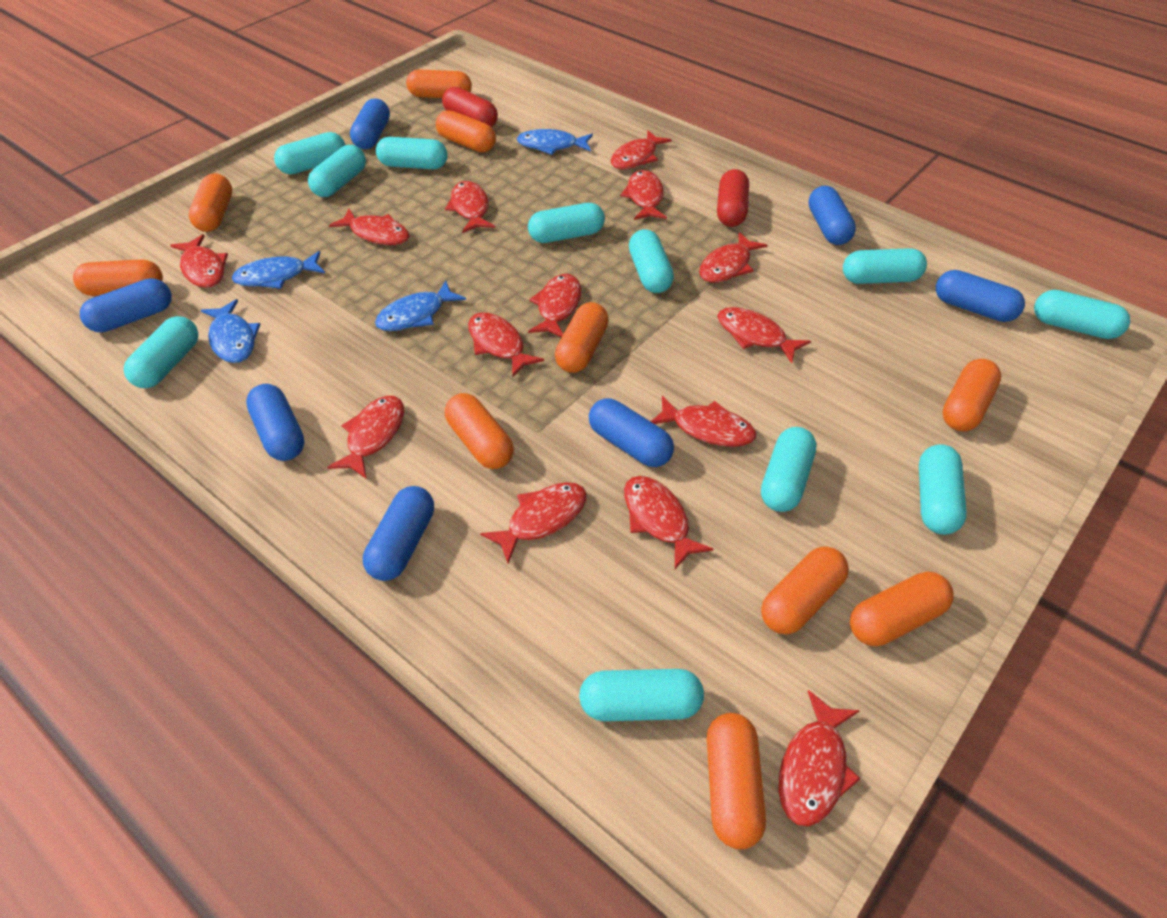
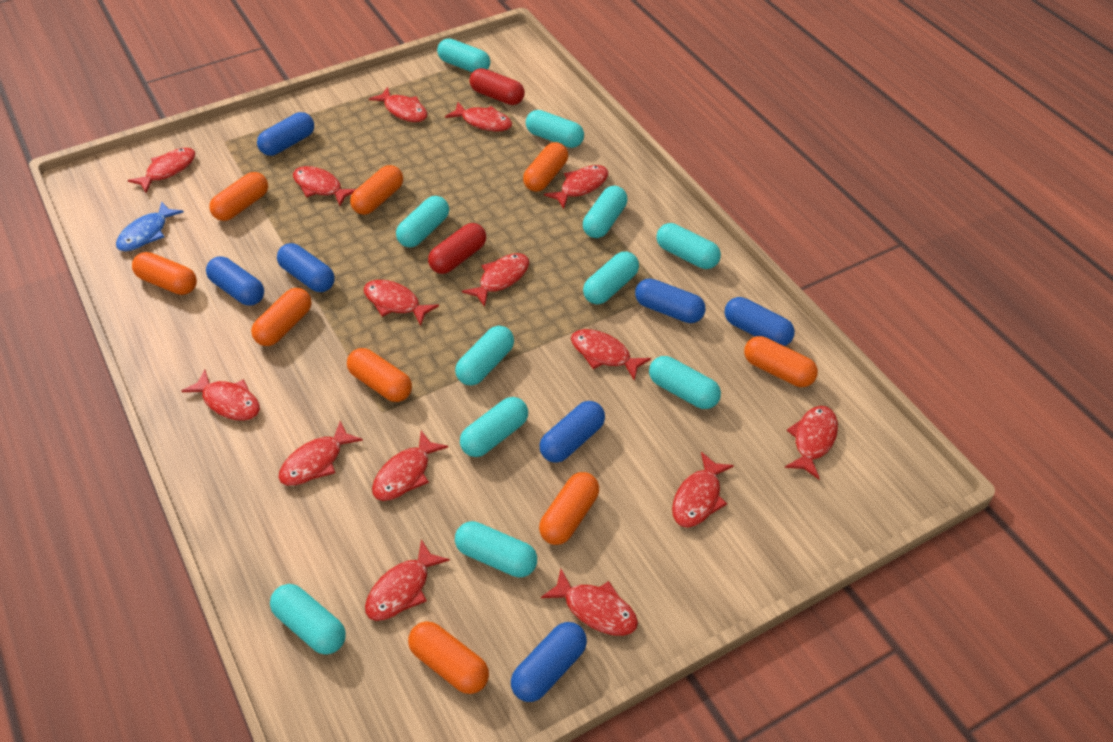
blue fish: [201,299,261,363] [232,251,325,289] [375,281,466,331] [517,129,593,155] = 4 -> [116,201,184,252] = 1
orange capsule: [73,259,163,296] [189,173,232,232] [406,69,472,98] [436,110,496,152] [445,393,514,469] [555,302,609,373] [707,713,766,849] [761,546,849,635] [850,572,953,646] [943,359,1001,431] = 10 -> [132,252,197,295] [209,172,268,221] [251,288,312,346] [347,348,412,402] [350,165,403,215] [408,621,489,694] [523,142,568,192] [539,472,599,545] [744,336,818,387] = 9
red fish: [170,234,228,288] [327,396,404,478] [329,209,410,245] [445,181,495,233] [468,312,544,377] [480,482,587,563] [528,274,582,337] [611,130,672,170] [620,170,667,220] [624,476,713,569] [650,396,756,447] [699,232,767,283] [717,307,811,363] [779,690,861,827] = 14 -> [128,148,195,193] [182,369,260,421] [279,421,363,486] [293,166,356,206] [363,280,439,326] [365,540,450,621] [369,87,427,122] [372,431,448,501] [445,102,512,132] [462,253,529,307] [541,569,638,636] [544,165,608,209] [571,329,651,380] [672,452,734,528] [785,406,838,479] = 15

